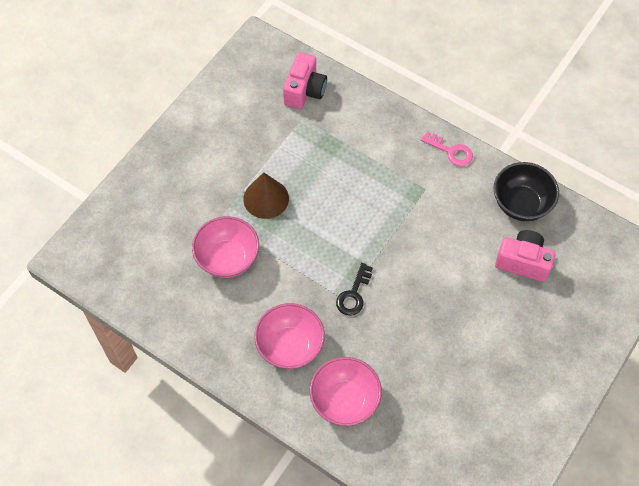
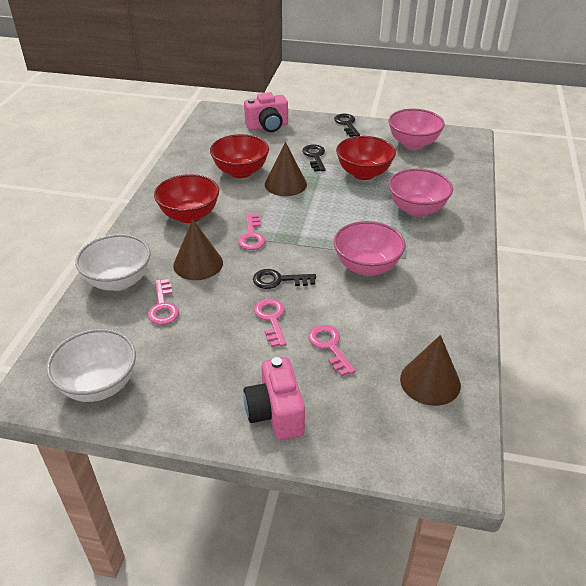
black bowl: [494,162,559,221] = 1 -> none = 0
black key: [336,263,373,316] = 1 -> [253,269,316,289] [302,144,325,171] [334,114,360,137] = 3
brown cone: [243,172,289,219] = 1 -> [173,219,223,280] [265,142,307,196] [400,335,461,406] = 3
pink key: [421,132,473,166] = 1 -> [148,279,179,325] [238,214,265,250] [254,298,286,347] [308,325,356,377] = 4
red bowl: none = 0 -> [154,174,219,223] [210,134,269,178] [336,136,396,180] = 3
white bowl: none = 0 -> [46,329,136,402] [75,234,150,291] = 2

